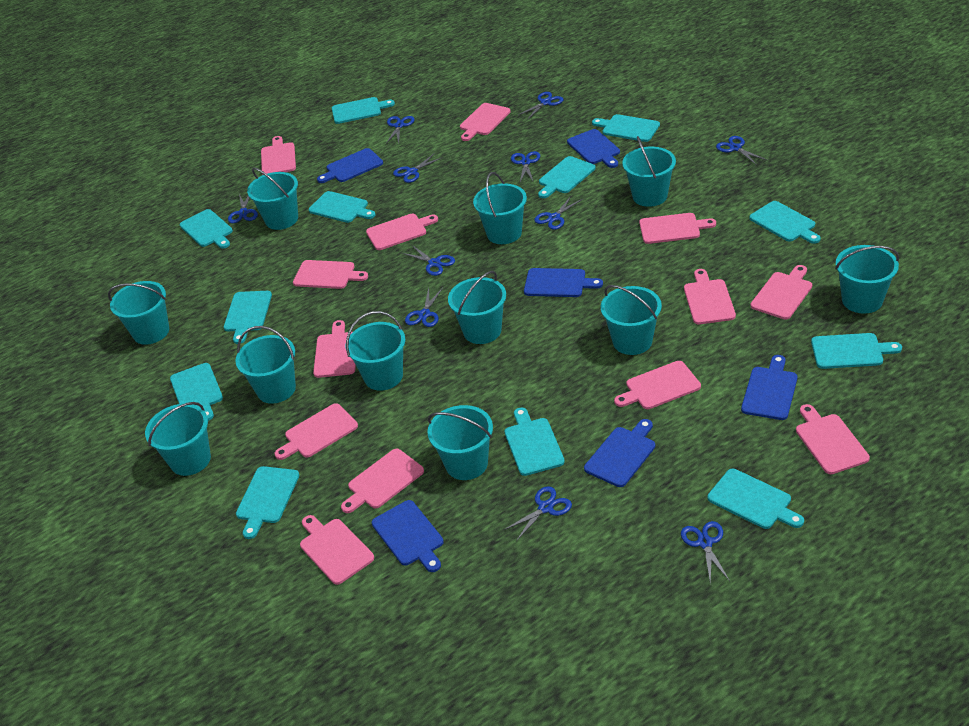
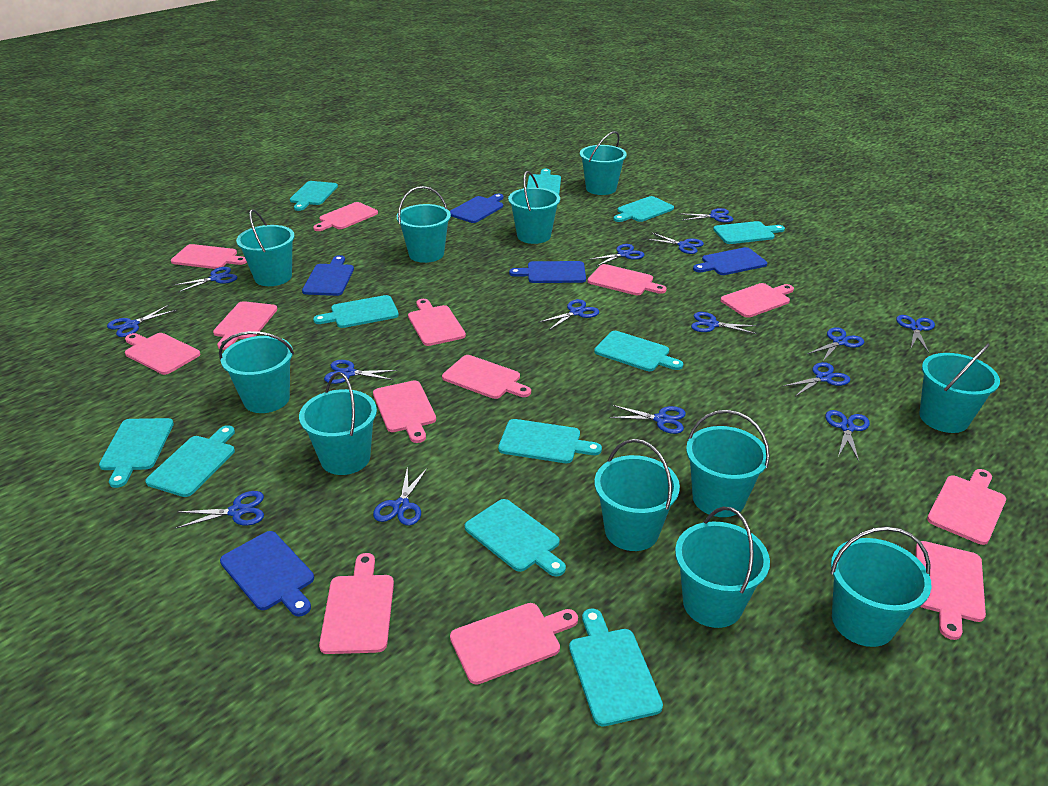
blue cutting board: [317,148,383,183] [372,500,444,572] [524,268,603,297] [567,129,620,168] [584,419,655,487] [741,355,798,420] = 6 -> [220,531,314,617] [302,255,354,296] [450,194,504,223] [509,261,586,283] [693,247,767,275] = 5
blue scissors: [228,194,258,223] [386,116,415,144] [393,153,443,183] [402,245,455,276] [405,288,443,327] [504,486,572,541] [511,151,540,182] [518,92,563,120] [534,195,583,230] [681,521,730,583] [716,136,767,164] = 11 -> [107,305,176,337] [173,267,237,293] [175,491,264,529] [324,360,397,384] [373,466,427,526] [538,299,599,330] [588,244,644,267] [609,405,686,434] [647,233,704,254] [678,208,733,223] [691,312,758,334] [782,362,850,397] [807,327,864,362] [825,410,870,461] [896,315,935,353] = 15
turquoise cutting board: [170,363,223,421] [180,209,233,249] [224,291,272,344] [236,466,299,539] [309,191,375,223] [332,97,395,124] [504,408,565,476] [538,156,596,198] [592,114,660,142] [708,469,804,529] [749,201,821,244] [811,333,902,369] = 12 -> [99,418,174,488] [145,425,235,497] [290,181,338,211] [313,295,399,328] [465,499,566,577] [498,419,602,463] [527,169,561,195] [569,609,663,726] [594,331,683,371] [613,196,674,222] [713,221,785,244] = 11

